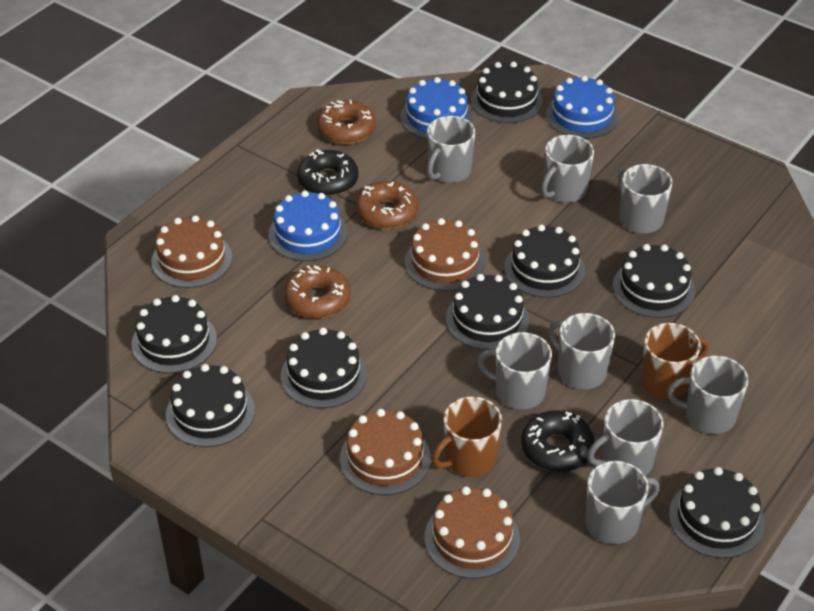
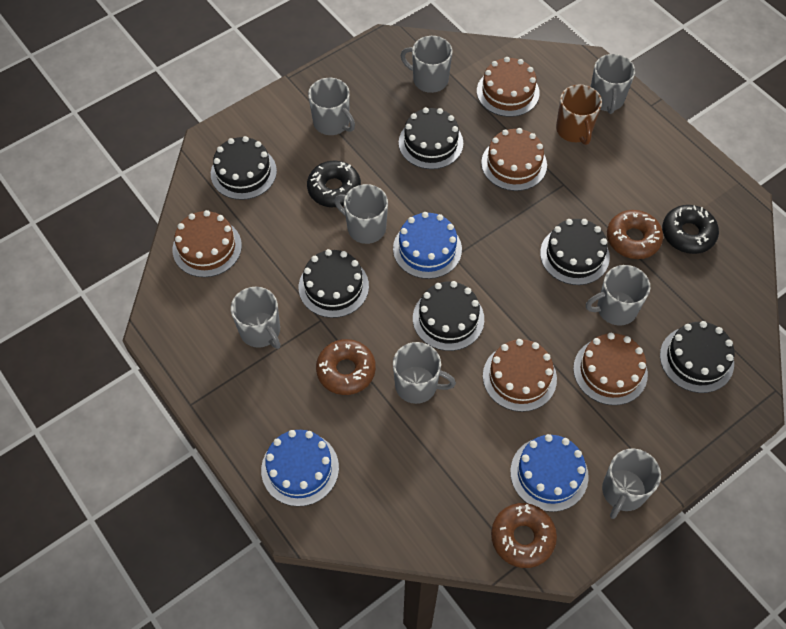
black cake: [131,295,217,373] [166,364,255,447] [281,328,367,408] [446,274,529,350] [471,62,543,123] [504,225,585,298] [613,244,695,318] [669,467,765,558] = 8 -> [211,136,277,200] [299,249,369,318] [399,107,463,169] [413,281,484,351] [540,219,610,285] [660,321,734,393] = 6
brown cake: [151,215,232,288] [340,409,431,495] [405,218,485,291] [425,486,520,579] = 4 -> [173,210,242,277] [477,57,540,117] [481,128,547,191] [483,339,557,412] [573,333,648,405] = 5
brown mug: [432,396,502,477] [641,323,709,400] = 2 -> [556,85,602,145] = 1

